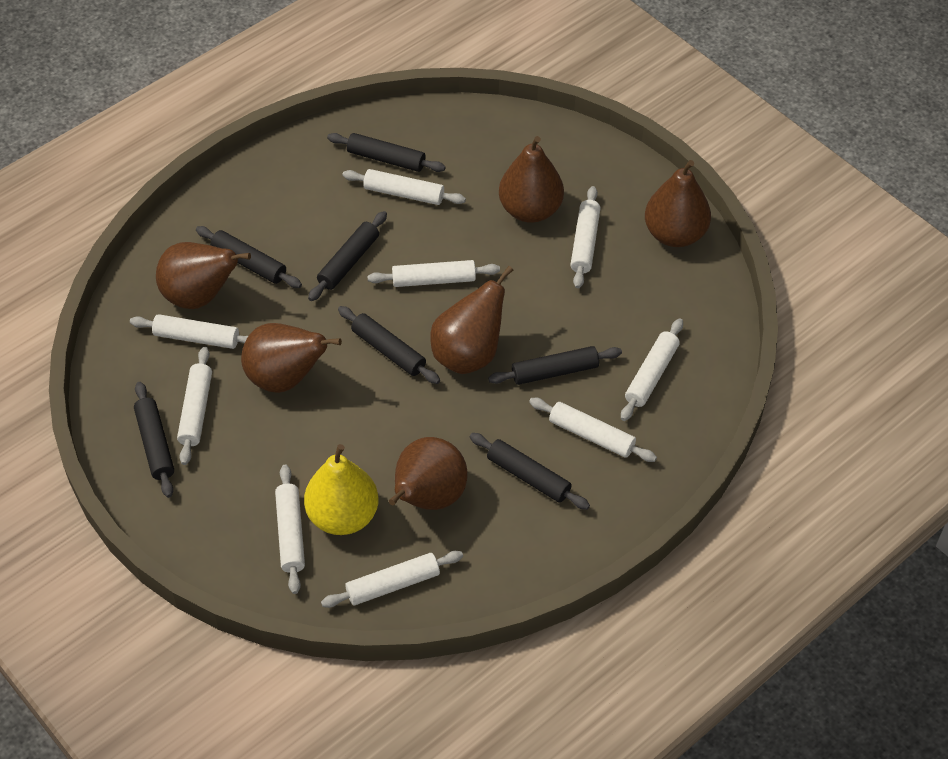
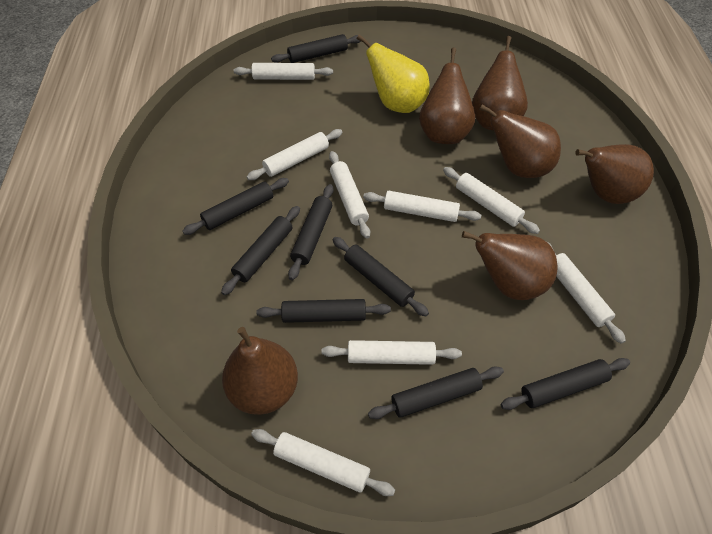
black rolling pin: [134,382,174,498] [196,226,302,288] [308,211,387,301] [327,133,446,172] [338,306,440,384] [470,433,590,510] [488,346,622,385] = 7 -> [182,178,289,235] [221,206,300,295] [256,299,391,323] [271,34,361,63] [288,184,334,280] [332,237,429,317] [368,367,504,419] [501,358,630,410] = 8
white rolling pin: [130,314,248,349] [177,347,212,465] [275,465,305,594] [321,551,463,608] [343,169,466,205] [367,260,500,287] [529,398,657,462] [570,186,601,288] [621,319,683,421] = 9 -> [234,63,333,80] [247,129,343,180] [251,429,395,496] [322,340,462,365] [329,151,370,239] [363,191,481,222] [443,167,540,234] [547,242,626,344] = 8

